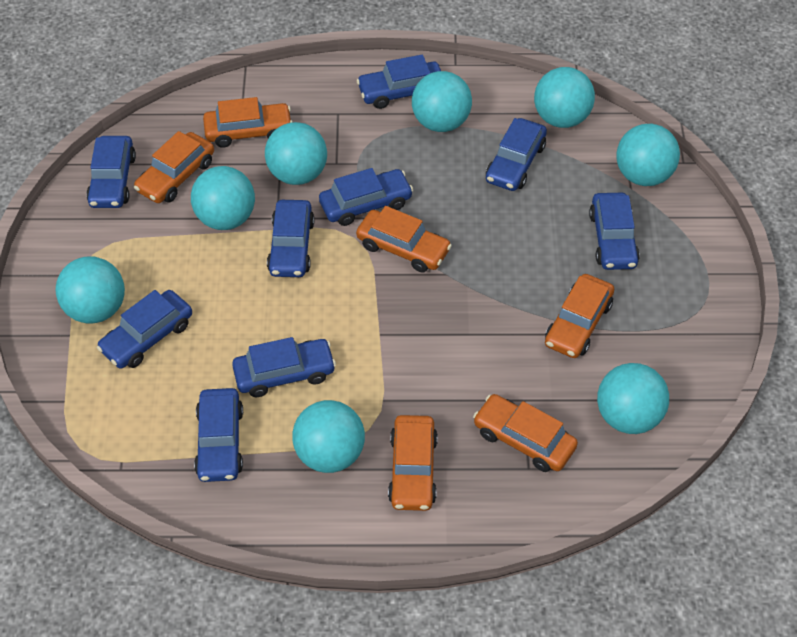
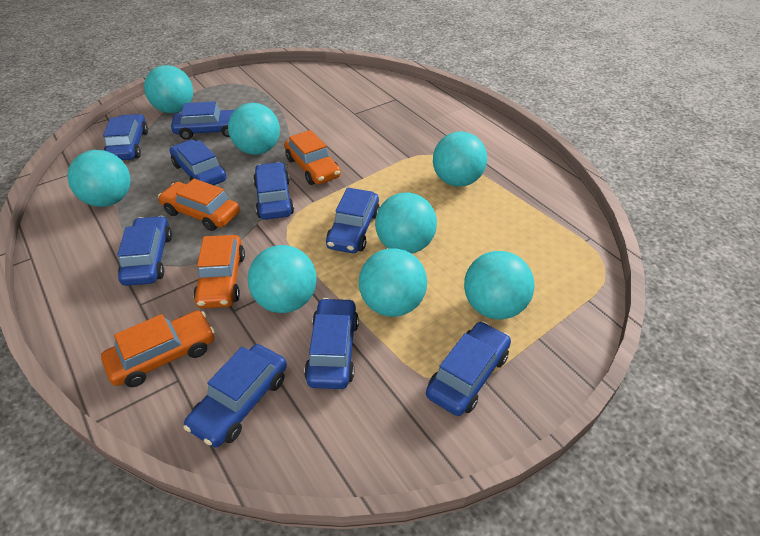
orange car: [134,131,214,203] [203,97,292,148] [356,206,452,273] [388,415,438,511] [473,394,578,472] [545,274,614,358] = 6 -> [101,311,215,387] [158,179,240,231] [193,235,245,308] [284,130,341,185] = 4

